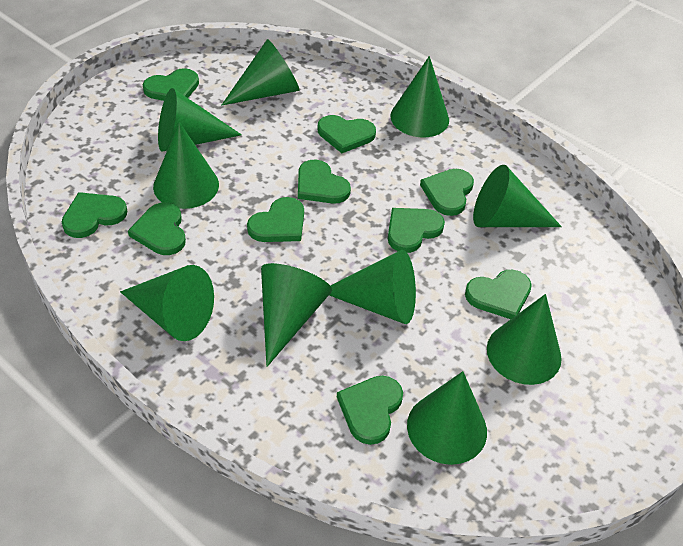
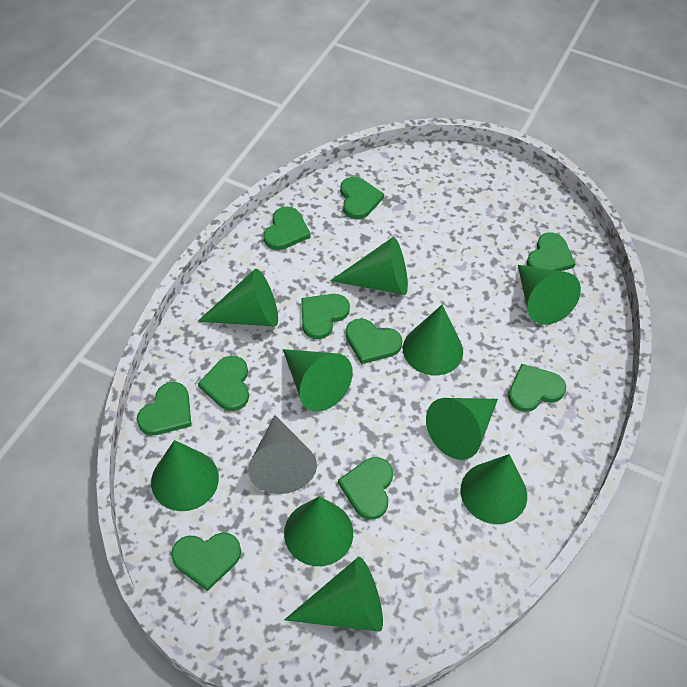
grey cone: none = 0 -> [248,415,317,494] = 1

